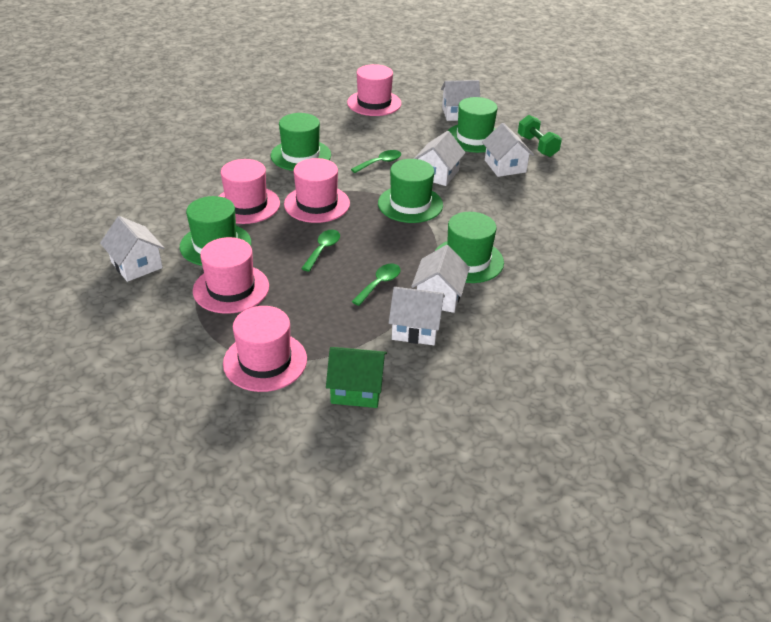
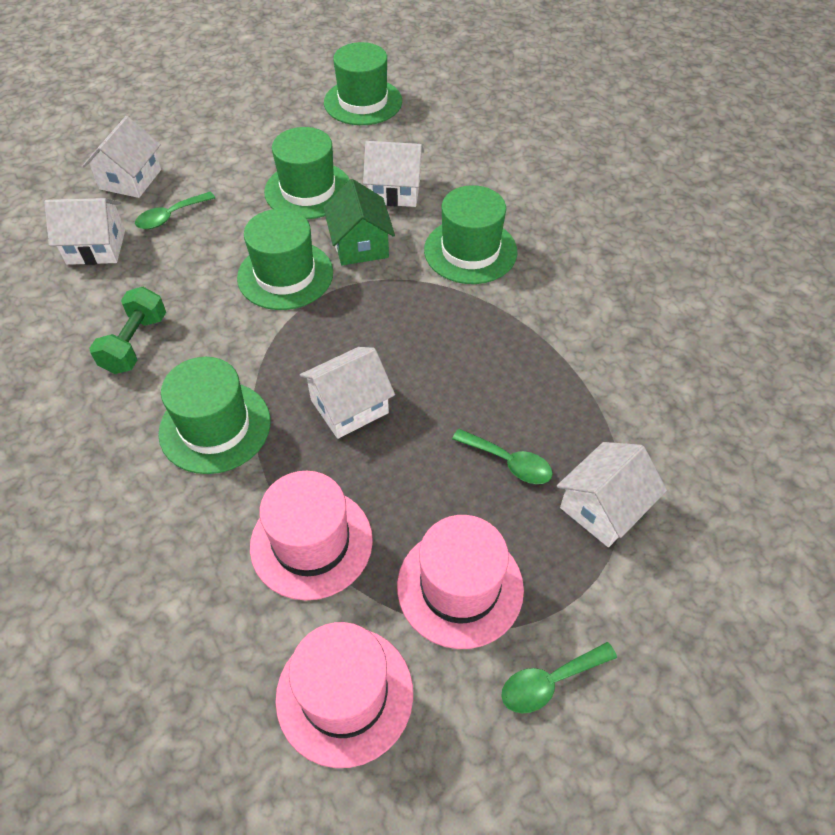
pink hat: [193,237,269,314] [219,159,280,224] [223,306,307,392] [284,158,350,223] [347,64,401,116] = 5 -> [250,471,373,600] [275,622,413,768] [397,515,524,649] = 3
white house: [100,216,165,282] [389,287,445,345] [411,245,470,313] [414,131,465,186] [441,80,480,121] [482,123,534,177] = 6 -> [44,198,125,265] [82,116,161,198] [300,347,395,439] [363,141,424,207] [557,442,667,547] = 5

